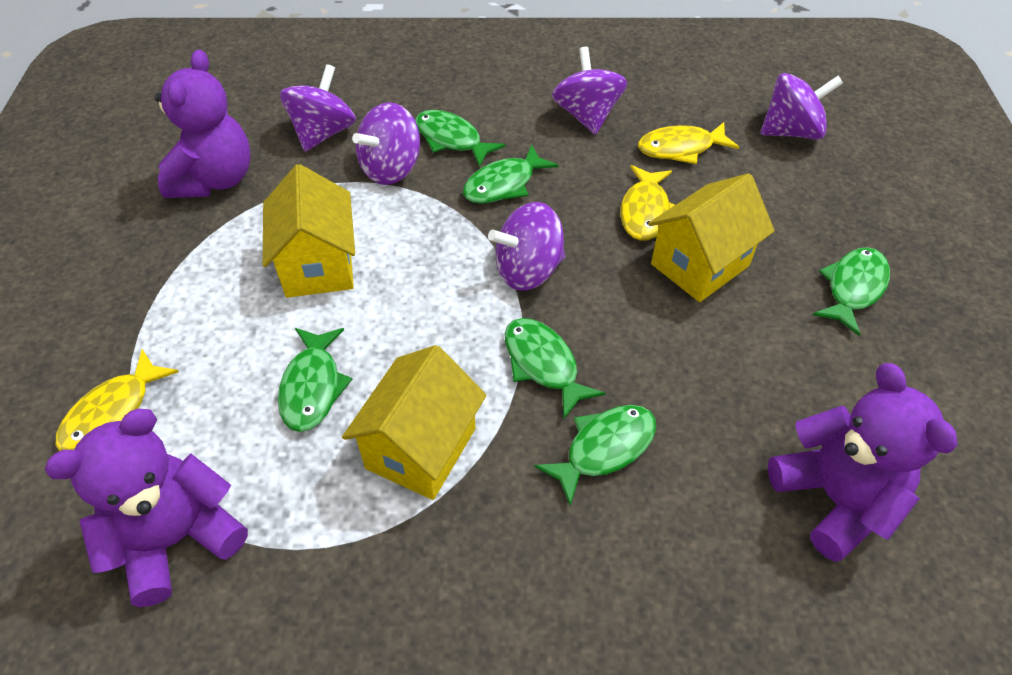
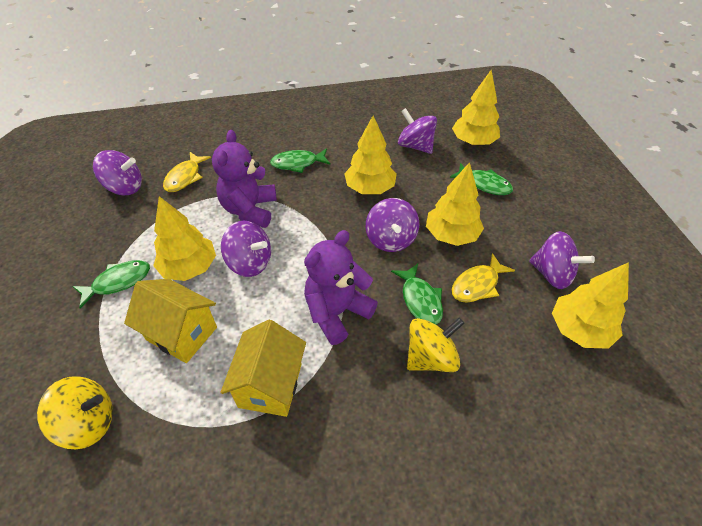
green fish: [278,328,352,432] [415,110,505,168] [463,144,558,204] [505,318,606,419] [534,405,656,506] [813,247,890,336] = 6 -> [72,260,150,309] [270,148,331,173] [391,264,443,325] [450,163,513,195] = 4
purple teddy bear: [45,409,248,607] [154,50,251,198] [768,363,958,562] = 3 -> [212,130,277,228] [304,230,378,345] = 2
yellow fish: [55,349,179,451] [620,165,675,241] [638,122,739,164] = 3 -> [163,152,211,192] [452,253,515,303] = 2
yellow house: [263,164,355,298] [342,345,487,500] [648,173,774,302] = 3 -> [124,279,217,363] [220,320,306,417] = 2
yellow spinning top: none = 0 -> [37,376,113,449] [407,318,465,372] = 2
yellow tree: none = 0 -> [153,196,216,281] [344,115,397,194] [426,162,484,246] [452,70,500,146] [552,262,629,349] = 5

